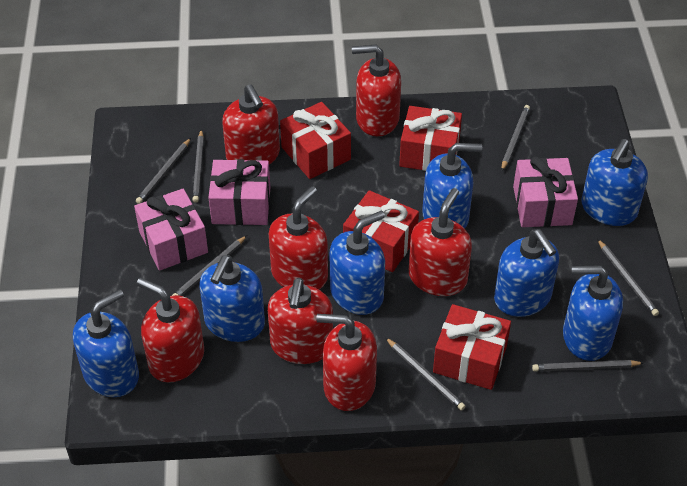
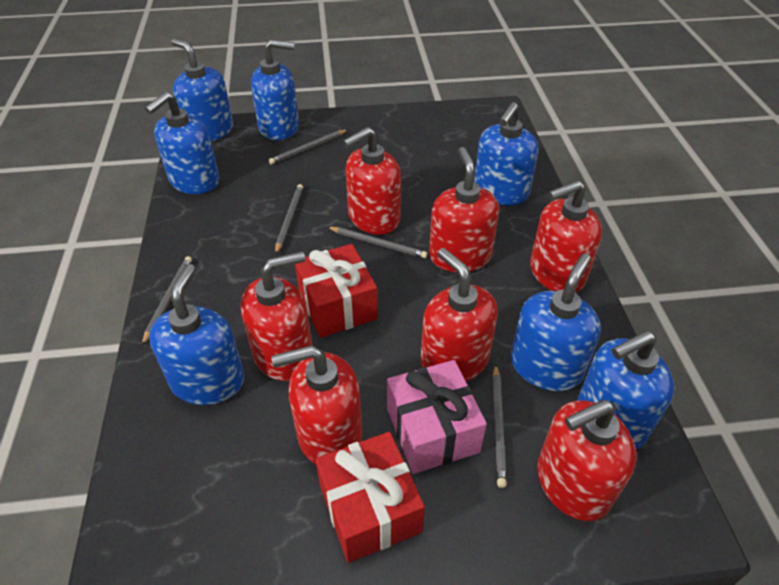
grey pencil: [136,138,191,204] [172,235,247,296] [192,129,204,203] [385,337,466,411] [501,105,530,171] [532,360,643,371] [597,239,659,316] = 7 -> [142,256,192,346] [269,130,347,164] [275,184,303,255] [327,227,428,258] [492,364,507,488] = 5
pink gift: [134,189,208,271] [208,159,270,225] [513,156,578,227] = 3 -> [387,360,487,474] = 1
red gift: [280,102,351,179] [343,190,419,272] [399,106,462,171] [433,304,511,390] = 4 -> [295,244,378,338] [315,431,425,563] = 2

